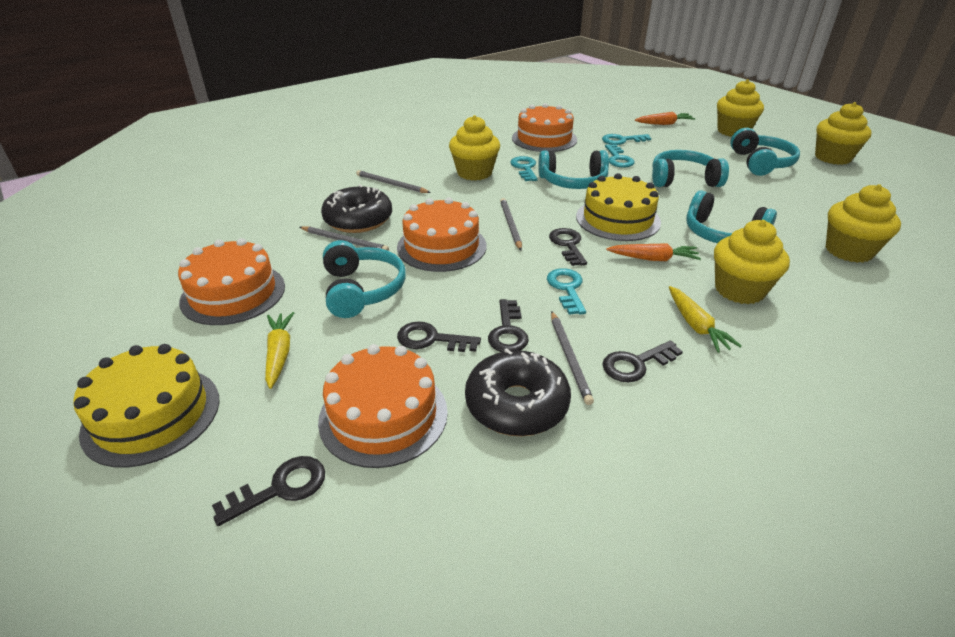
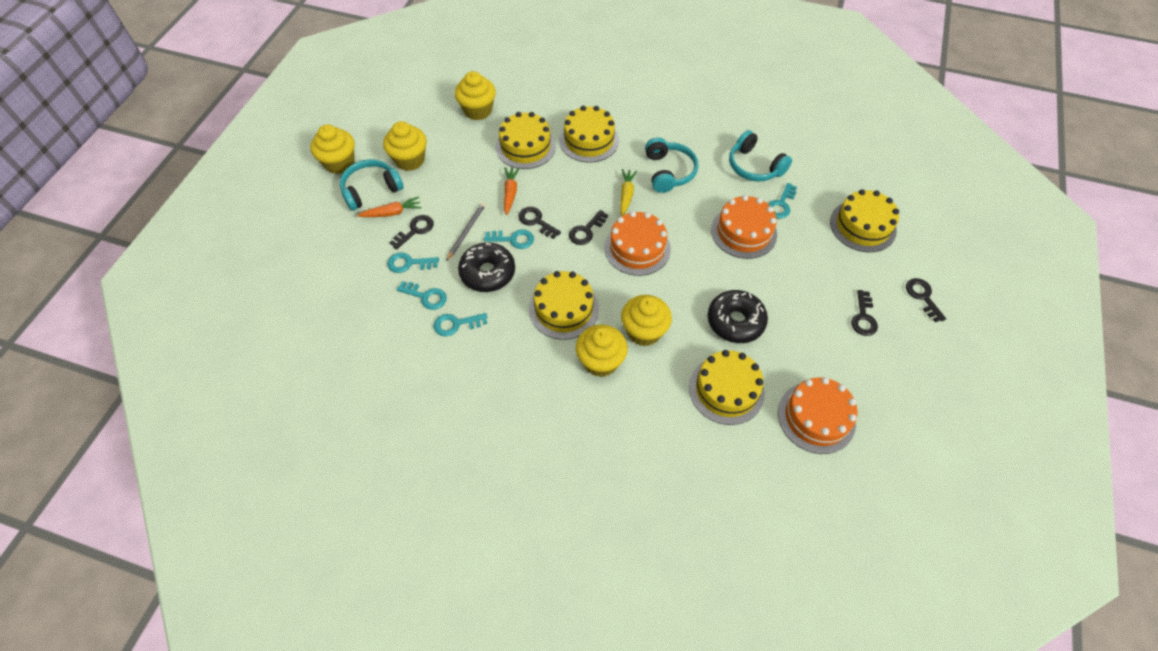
grey pencil: [300,226,389,251] [356,170,431,193] [500,198,522,250] [551,311,594,405] = 4 -> [446,203,485,261] = 1
orange cake: [178,238,285,325] [318,344,448,468] [397,197,487,272] [512,103,577,152] = 4 -> [604,211,671,276] [711,195,777,259] [778,377,858,454] = 3
turquoise headphones: [323,240,406,318] [538,150,609,189] [652,150,729,187] [686,191,777,243] [730,128,800,176] = 5 -> [340,159,404,211] [645,137,698,193] [729,130,792,182] = 3
turquoise key: [510,156,538,181] [547,268,586,315] [602,134,651,145] [605,144,635,168] = 4 -> [387,252,439,273] [397,281,447,310] [434,313,487,336] [484,229,534,249] [768,183,797,219] = 5
yellow cake: [73,344,220,468] [576,173,661,241] = 2 -> [496,112,556,169] [529,271,599,340] [559,106,619,163] [689,350,765,425] [830,189,899,252] = 5
yellow carrot: [265,312,294,389] [669,286,742,353] = 2 -> [620,169,637,216] = 1

